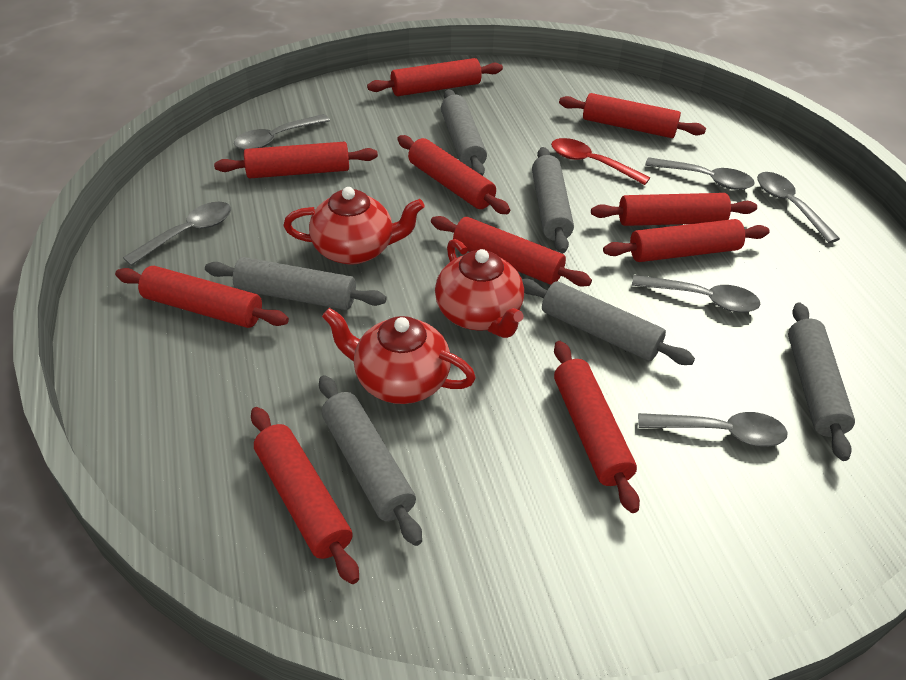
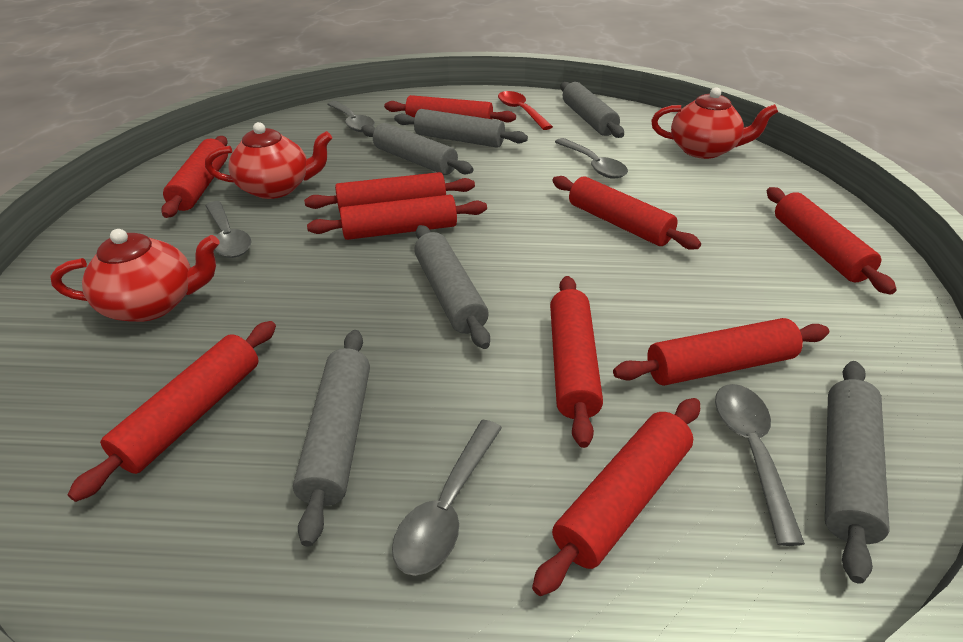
grey spoon: [123,202,231,266] [234,114,330,150] [632,275,761,313] [638,412,788,446] [645,157,755,190] [757,172,840,243] = 6 -> [205,201,252,258] [327,101,375,132] [392,420,502,576] [555,138,628,178] [715,384,805,546] = 5

